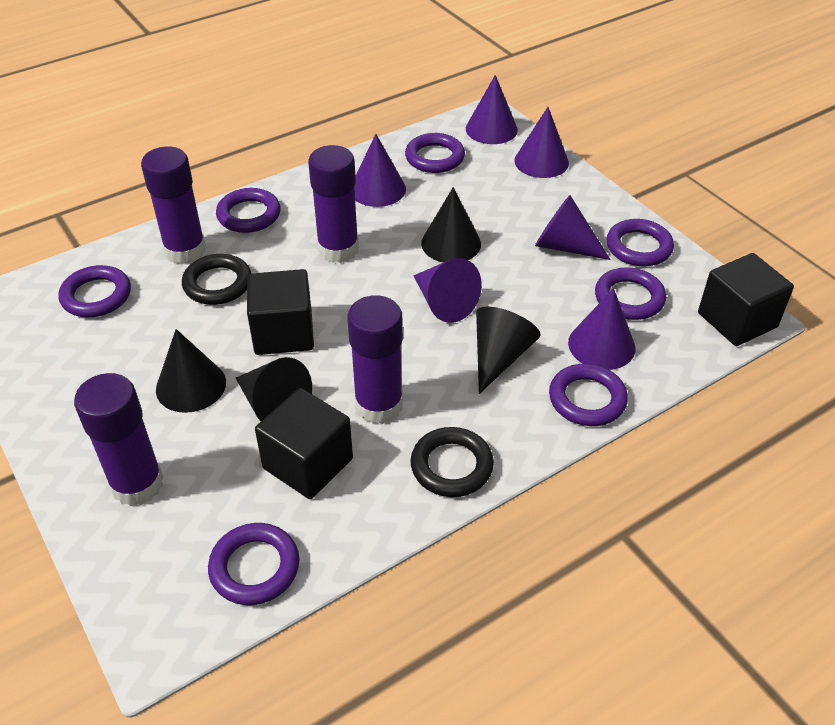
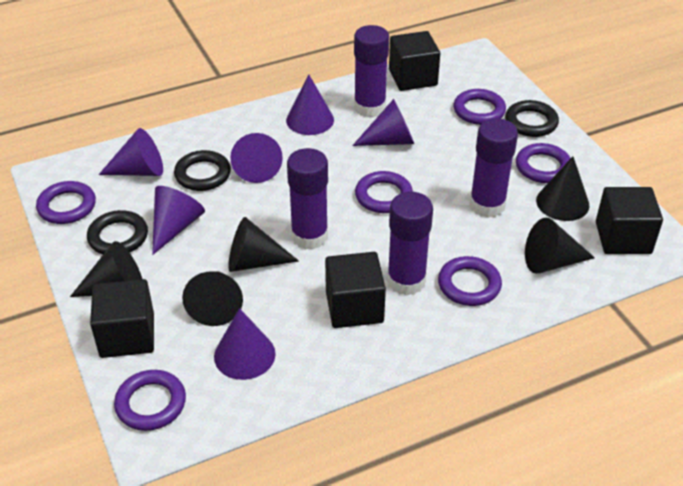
black cone: [156,329,226,413] [236,357,312,421] [421,187,481,263] [476,306,541,394] = 4 -> [70,241,142,297] [182,271,243,326] [228,217,299,272] [525,218,595,274] [536,156,590,221] = 5
black cube: [247,269,314,355] [255,388,353,499] [698,253,794,346] = 3 -> [90,279,154,358] [325,252,386,328] [389,31,440,91] [596,187,663,254] = 4
black ring: [182,254,251,305] [411,427,494,497] = 2 -> [87,210,148,254] [174,150,231,191] [505,100,559,137] = 3
purple ring: [58,265,131,317] [208,523,300,605] [216,188,281,233] [405,133,465,173] [549,364,628,426] [595,267,666,320] [606,219,674,267] = 7 -> [36,181,96,224] [114,370,186,431] [355,171,413,213] [438,256,502,306] [454,89,506,125] [516,143,570,183] = 6

